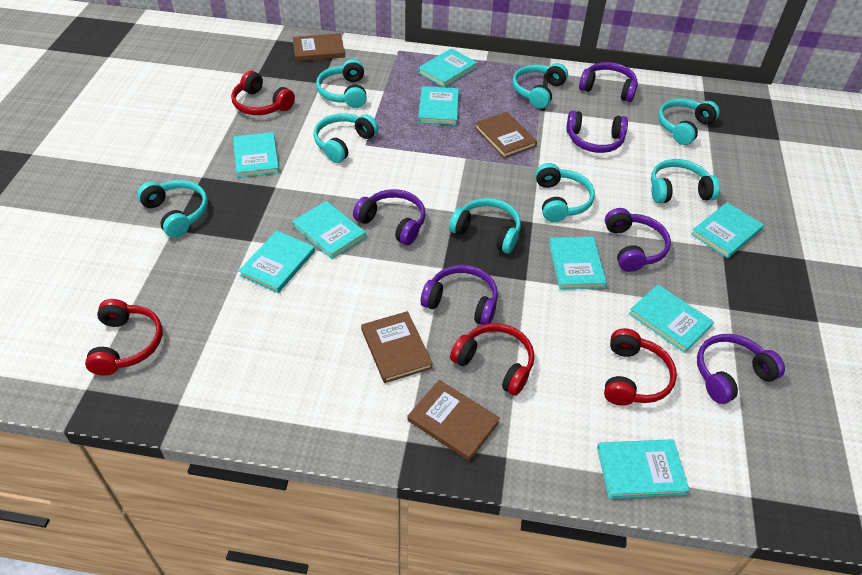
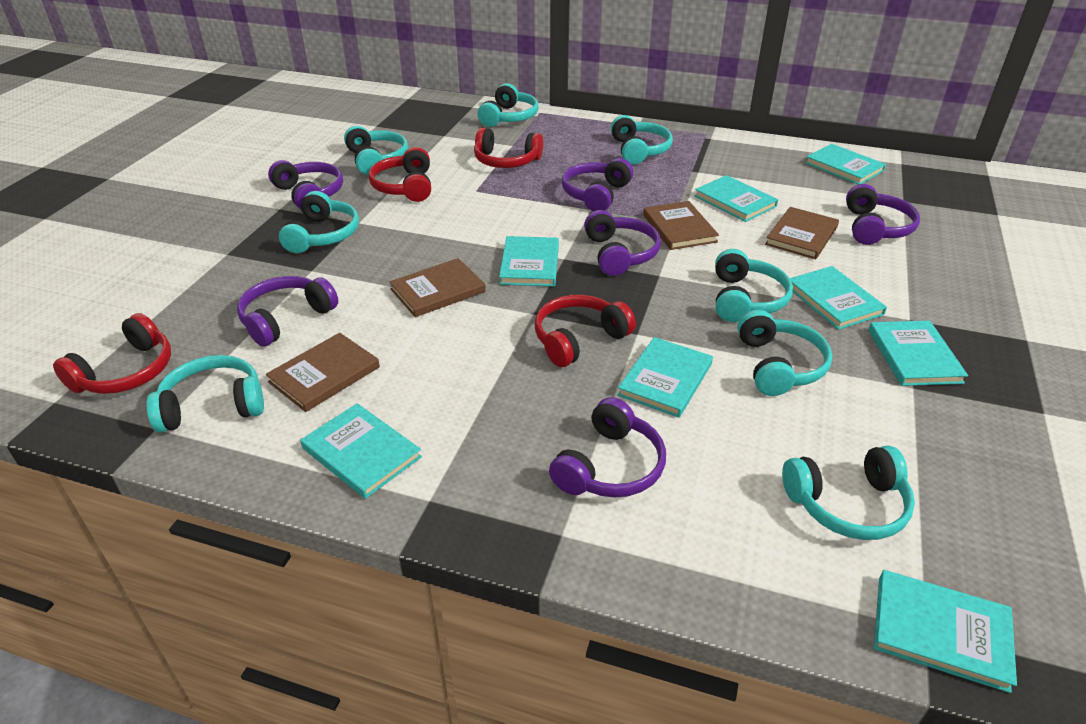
turquoise book: [233,132,279,178] [239,231,315,293] [292,201,366,259] [418,48,477,87] [418,86,459,125] [549,237,607,290] [597,439,689,499] [629,285,714,353] [691,202,764,258] = 9 -> [300,403,422,499] [499,236,559,286] [618,337,713,418] [694,175,778,222] [790,266,887,330] [805,144,886,185] [868,321,968,386] [874,570,1017,693] = 8

